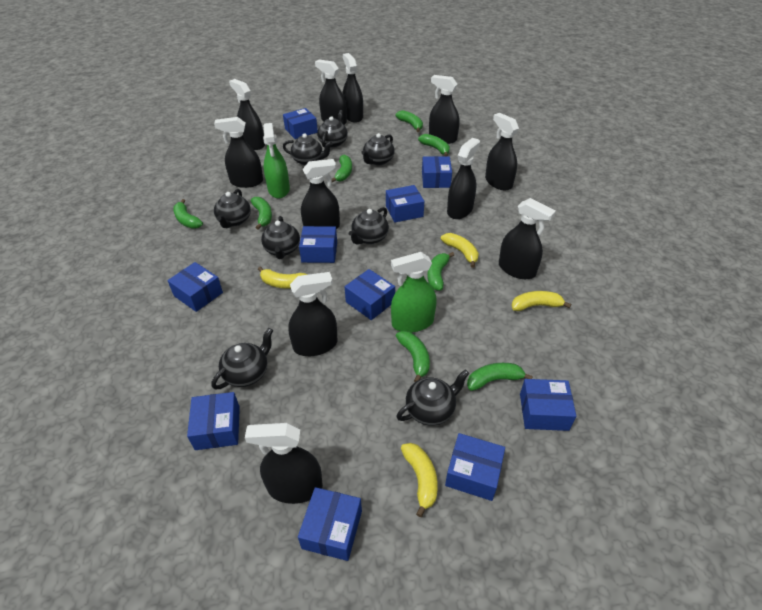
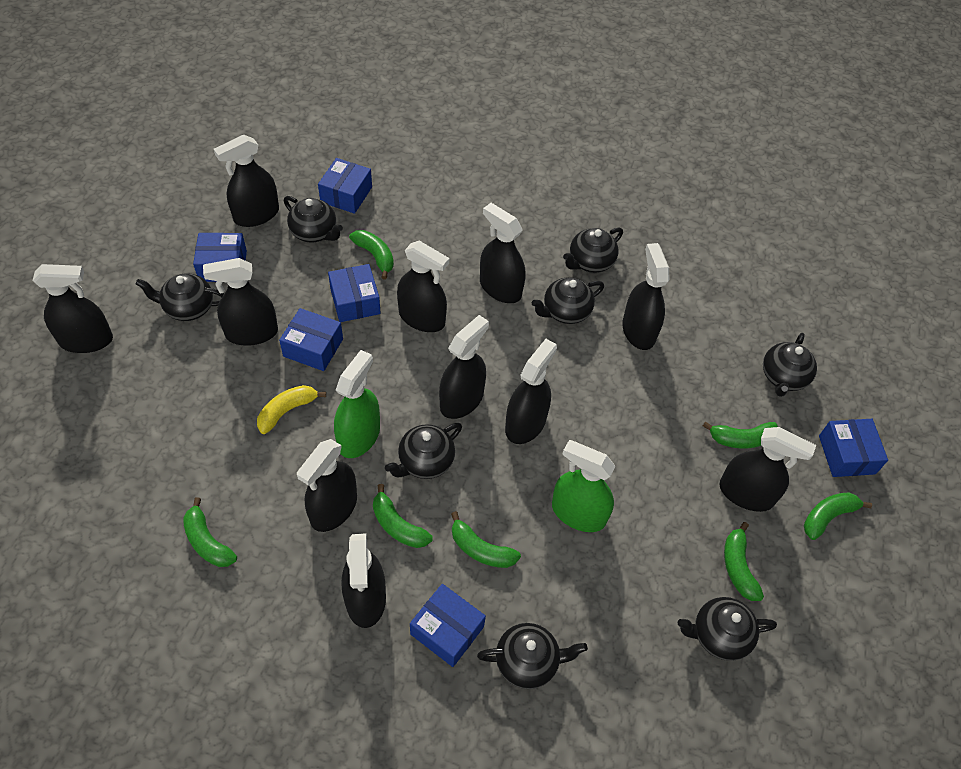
blue box: [167,262,223,312] [187,392,240,450] [283,108,318,139] [298,487,362,561] [299,226,337,263] [345,269,395,320] [386,185,424,223] [422,156,452,188] [445,433,505,501] [520,379,576,431] = 10 -> [193,233,247,282] [279,308,343,371] [318,158,372,214] [328,264,381,322] [410,584,486,667] [819,419,888,477] = 6
green banana: [173,199,203,229] [251,197,272,230] [332,154,352,182] [395,110,423,132] [396,331,430,382] [418,134,450,156] [427,252,454,291] [467,363,533,391] = 8 -> [183,497,237,567] [349,230,394,280] [373,484,432,548] [451,511,521,568] [703,421,778,449] [724,522,764,601] [804,492,872,540] = 7
yellow banana: [258,266,308,289] [401,443,438,517] [441,233,479,268] [511,291,571,311] = 4 -> [257,385,326,434] = 1

